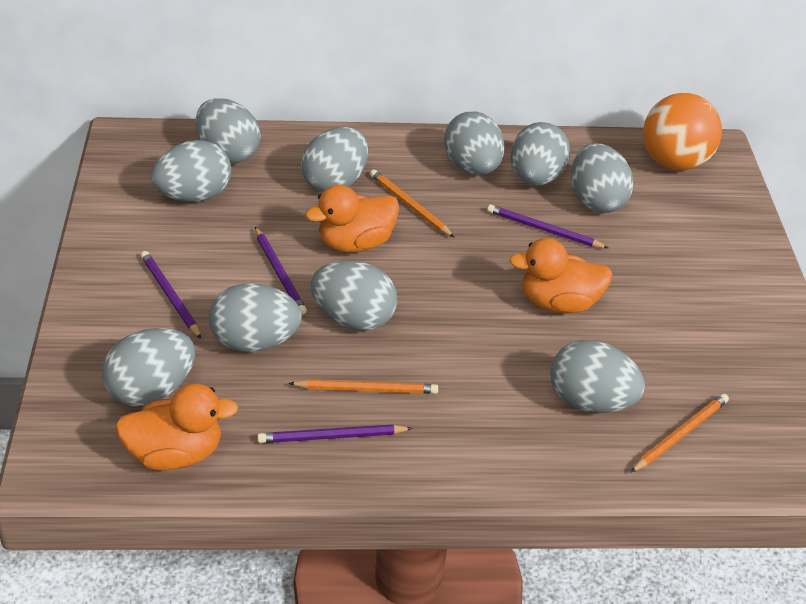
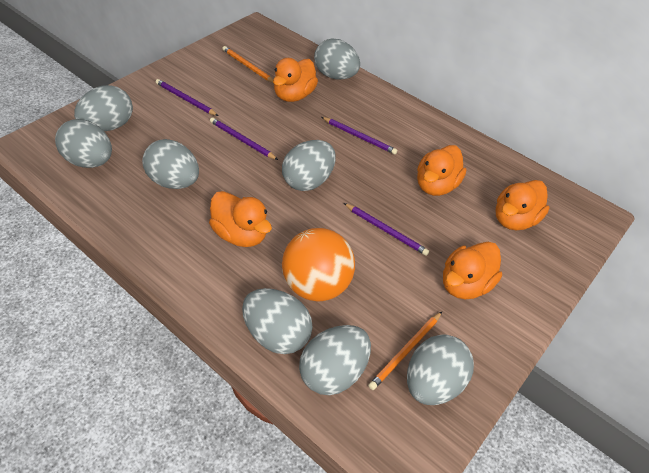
grey egg: [102,328,195,406] [151,140,231,202] [196,98,260,164] [209,283,302,352] [301,127,368,192] [310,261,397,331] [444,112,504,175] [510,122,570,186] [550,340,645,413] [571,143,634,213] = 10 -> [55,119,112,168] [74,85,133,131] [142,139,199,189] [242,288,313,354] [282,140,336,191] [299,325,371,395] [314,38,360,79] [407,334,474,405] = 8
orange duck: [115,383,238,471] [305,185,399,253] [509,238,613,313] = 3 -> [209,191,272,247] [273,58,318,102] [417,145,466,196] [443,242,502,299] [495,180,550,230] = 5
orange pencil: [289,379,438,394] [370,170,455,238] [630,394,729,473] = 3 -> [222,46,273,83] [368,312,442,390] = 2

